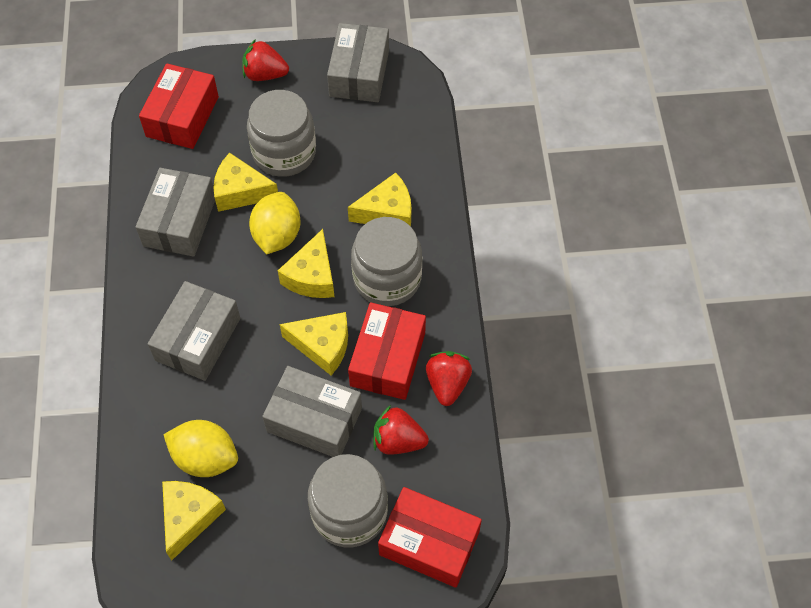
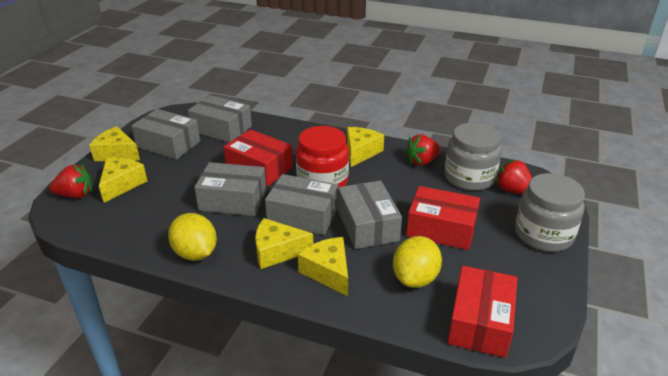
grey box: [136,168,215,257] [148,281,240,381] [262,366,362,457] [327,23,389,102] = 4 -> [131,109,200,159] [188,95,252,142] [194,162,266,216] [265,174,338,235] [338,181,402,249] = 5
grey jar: [247,90,316,177] [308,454,388,547] [351,217,422,306] = 3 -> [445,122,502,191] [515,173,585,252] = 2
red jar: none = 0 -> [296,126,349,187] = 1

